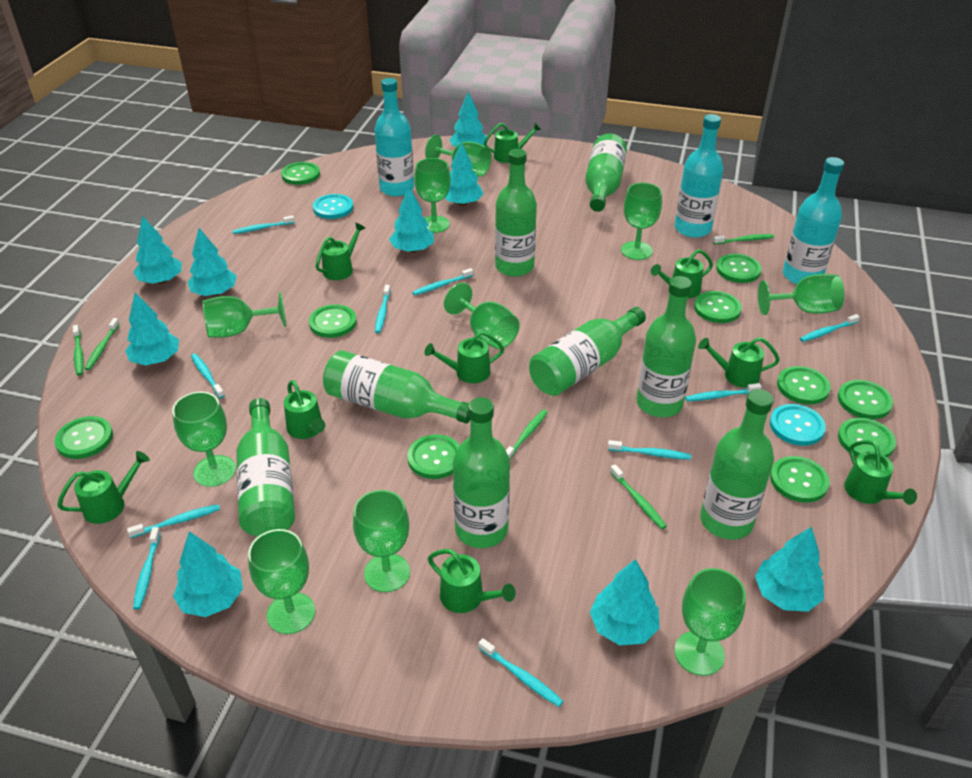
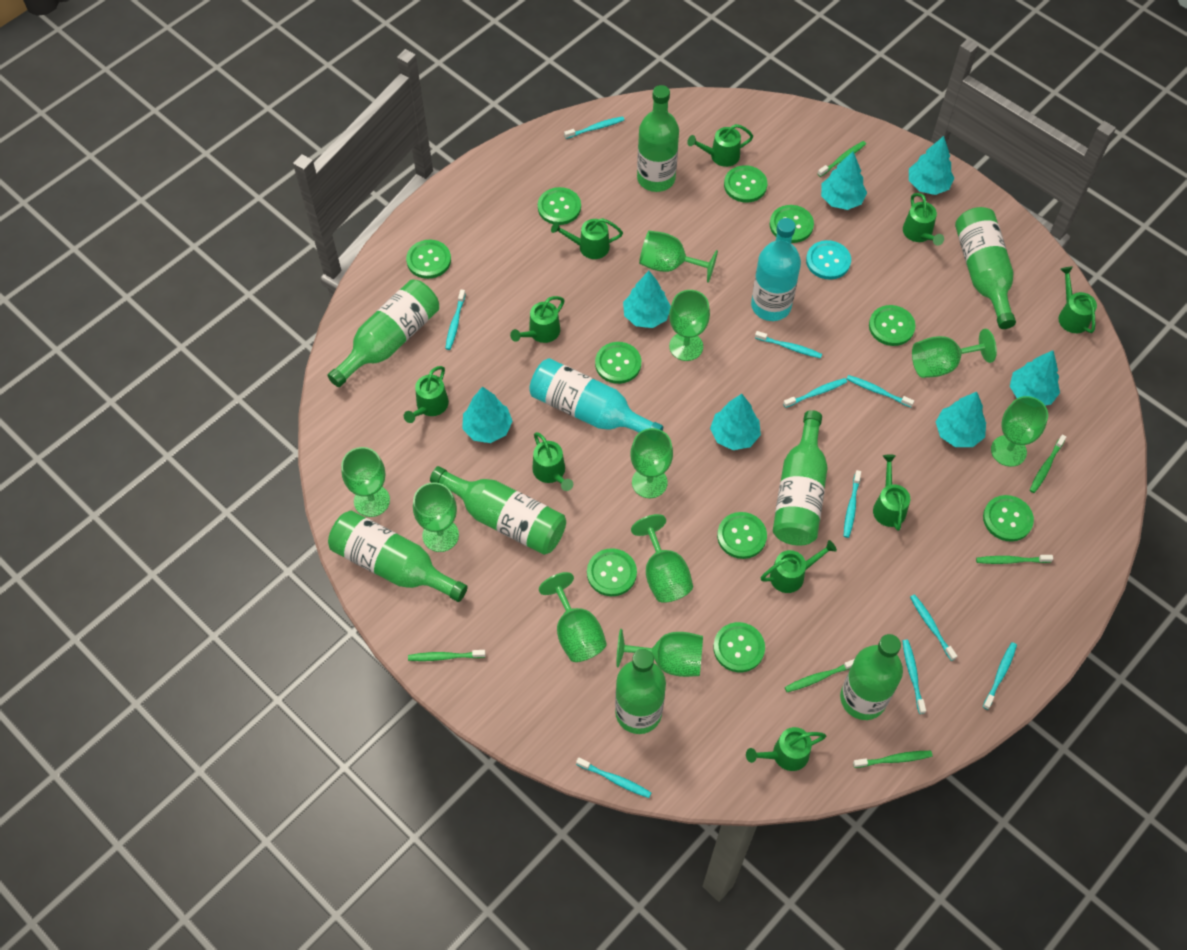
green toothbrush: [73,325,84,375] [85,318,120,370] [506,410,548,459] [610,464,667,529] [713,234,774,244] = 5 -> [408,650,486,661] [785,659,855,692] [818,141,866,177] [853,751,932,768] [976,555,1053,564] [1030,435,1066,493] = 6
green watering can: [57,451,150,524] [284,380,325,439] [315,223,365,280] [424,331,504,383] [428,549,516,613] [484,123,541,163] [651,249,713,298] [698,337,780,388] [845,440,917,505] = 9 -> [404,366,449,423] [510,296,565,343] [532,432,573,491] [551,218,623,259] [687,124,753,167] [746,727,826,771] [761,540,837,593] [873,455,910,531] [903,193,944,246] [1058,267,1097,333] = 10
turquoise bottle: [374,78,414,196] [675,114,724,238] [783,157,844,284] = 3 -> [529,358,663,432] [751,218,801,321] = 2
turquoise button: [313,194,353,219] [770,404,826,446] = 2 -> [806,240,851,280] = 1
turquoise tree: [125,293,179,366] [133,216,182,284] [173,531,243,617] [187,228,236,296] [389,187,434,253] [445,142,484,206] [449,92,487,147] [590,559,660,645] [755,527,824,612] = 9 -> [462,386,513,443] [623,271,671,328] [710,394,761,450] [821,151,867,210] [909,136,954,195] [936,392,986,447] [1010,350,1060,406] = 7

